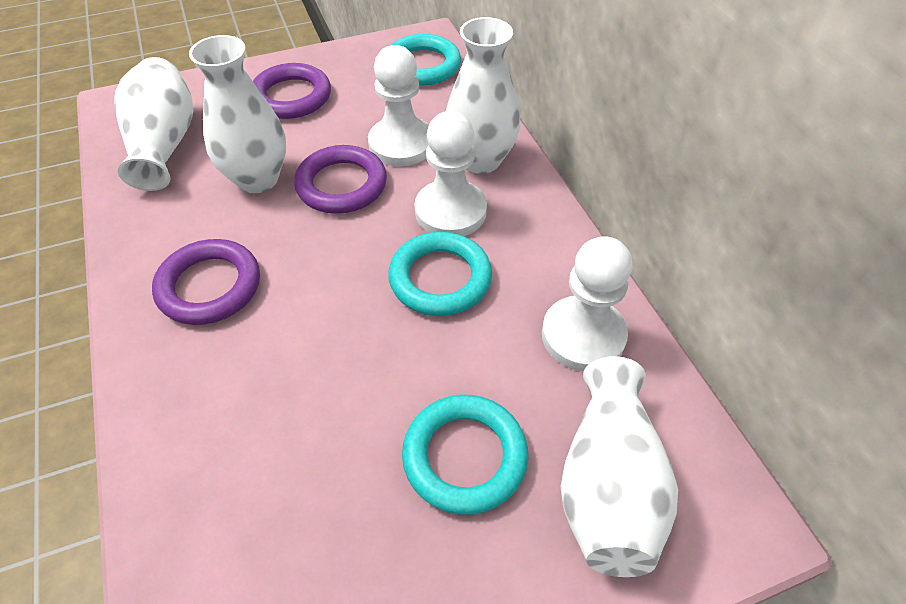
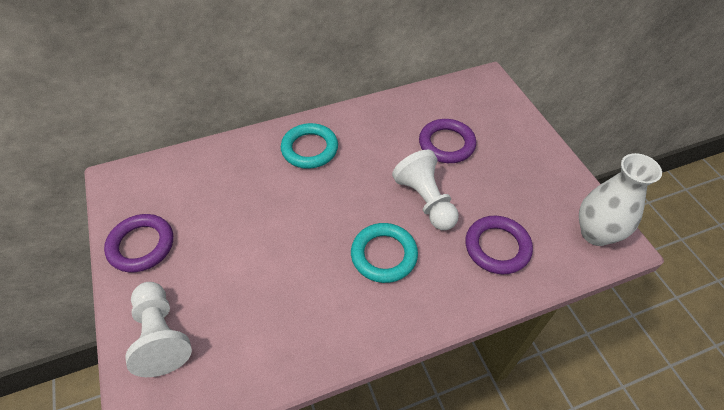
turquoise ring: [388,232,492,316] [390,34,461,86] [402,395,529,515] = 3 -> [281,123,338,169] [351,223,418,283] = 2
white pawn: [368,45,429,166] [415,111,487,236] [542,236,633,371] = 3 -> [125,282,192,377] [392,150,459,230] = 2
white vase: [115,57,193,191] [189,35,286,193] [446,17,520,174] [560,356,678,577] = 4 -> [579,153,662,246] = 1

